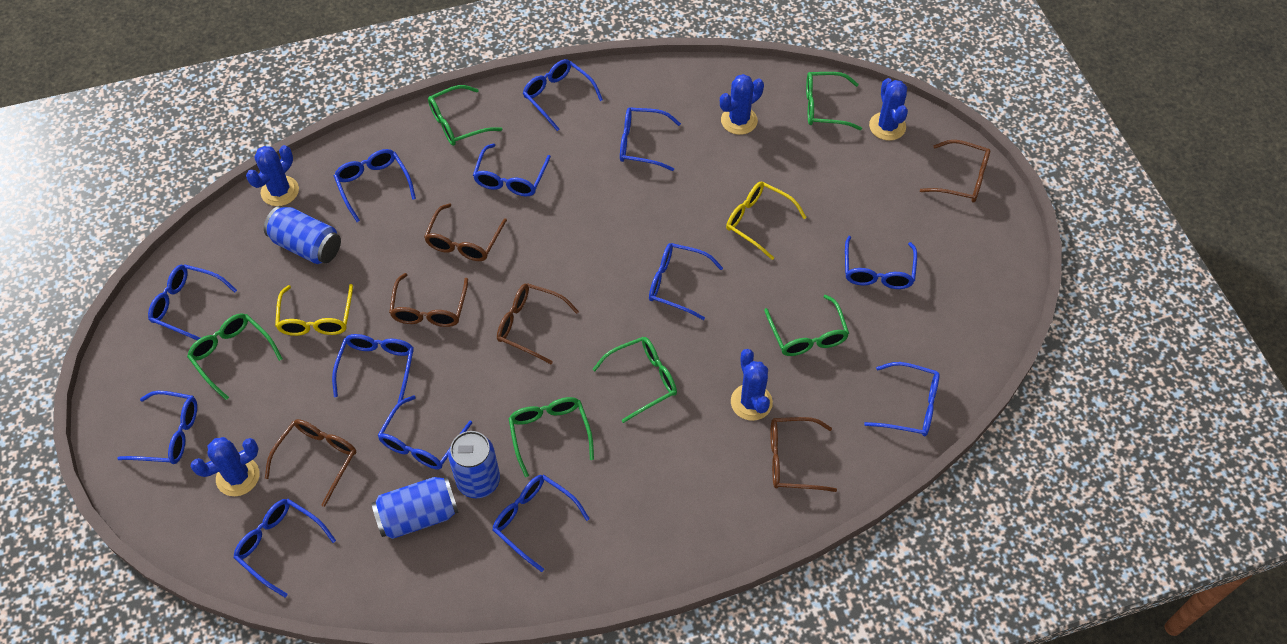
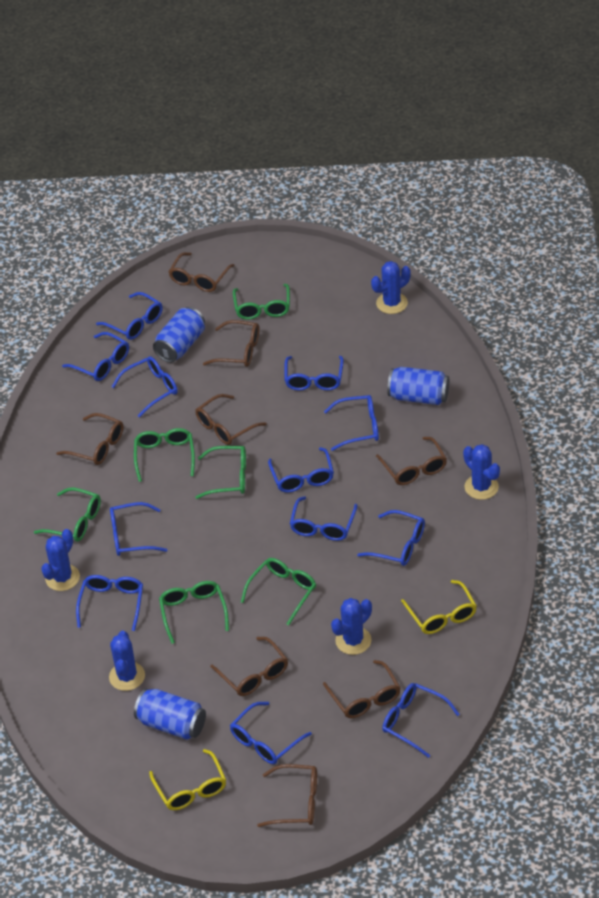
blue glasses: [117,391,197,464] [148,264,237,340] [234,499,336,597] [332,334,414,404] [334,149,416,222] [377,395,472,469] [473,143,551,196] [493,475,590,572] [523,59,603,131] [620,107,681,171] [649,243,723,320] [845,236,917,289] [864,362,940,436] = 13 -> [62,332,129,381] [76,575,143,631] [96,292,163,340] [110,502,167,556] [112,356,178,418] [230,702,312,764] [268,447,334,493] [284,356,344,390] [290,496,358,541] [324,395,379,451] [357,510,425,566] [382,683,460,758] = 12
brown glasses: [265,419,356,507] [389,273,468,327] [424,203,507,261] [497,283,579,364] [771,417,837,492] [920,140,990,202] = 6 -> [56,413,123,465] [168,252,235,292] [196,394,267,445] [203,320,259,367] [210,637,288,696] [257,764,317,827] [323,660,401,718] [376,437,447,485] = 8

